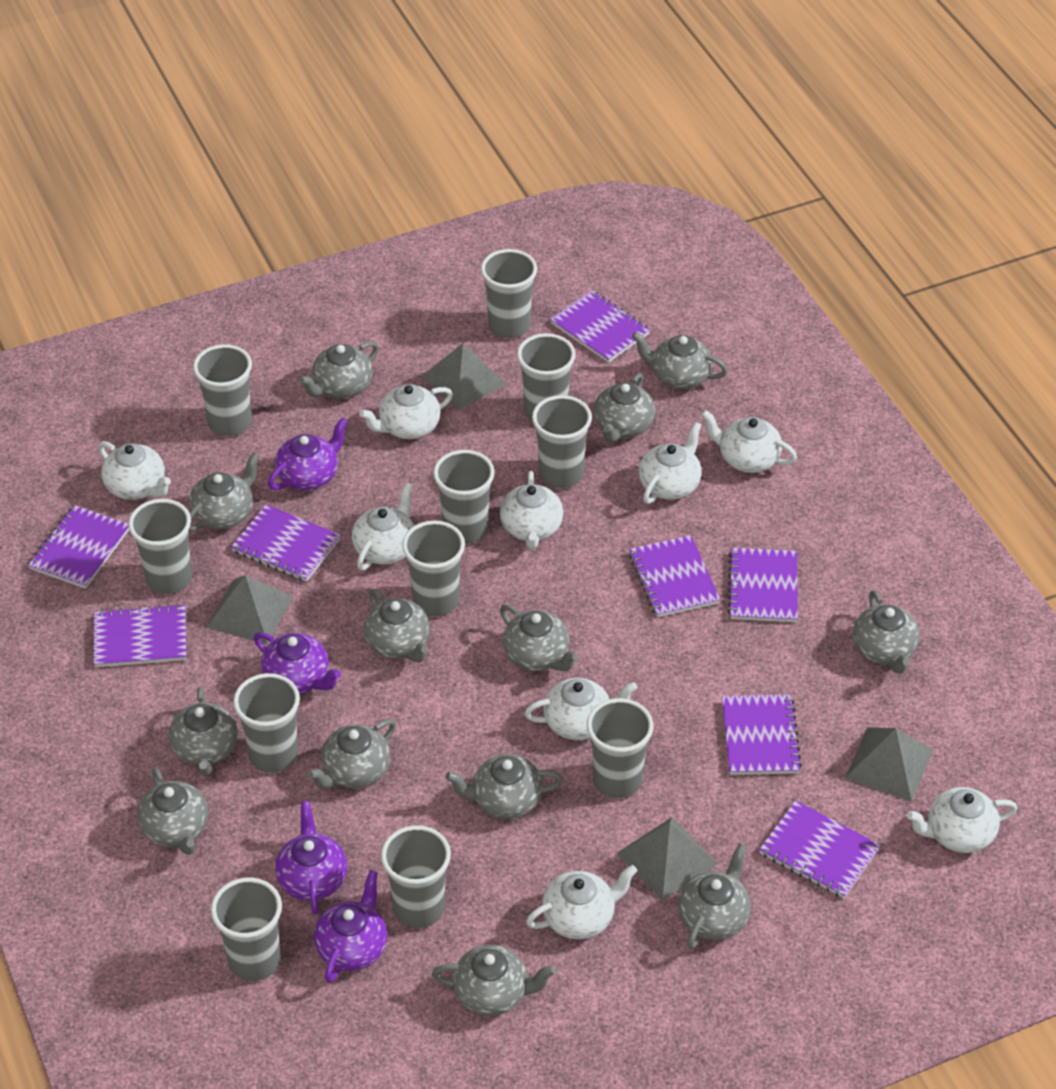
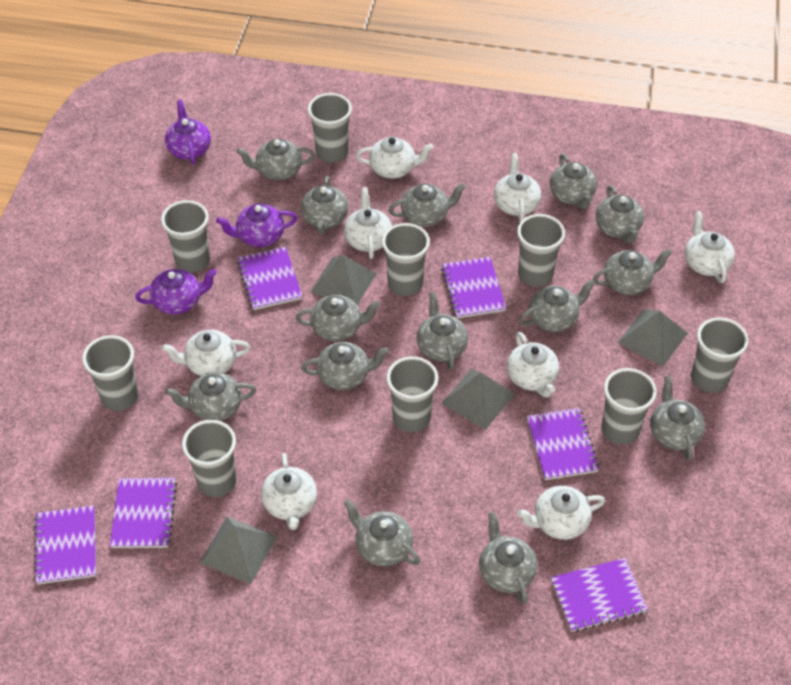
grey cup: [128,499,192,594] [193,344,252,436] [211,877,282,981] [233,673,300,773] [381,825,451,928] [402,520,465,617] [433,450,495,544] [481,249,537,338] [517,333,576,422] [532,395,592,488] [587,698,654,798] = 11 -> [82,335,139,411] [161,200,210,273] [182,420,236,497] [308,93,352,163] [382,223,430,296] [386,356,438,432] [517,214,565,287] [601,368,657,444] [691,317,748,393] = 9
grey teapot: [137,768,208,855] [169,687,238,776] [189,453,260,531] [299,341,379,398] [307,719,396,788] [364,589,430,662] [432,945,556,1016] [446,754,563,819] [500,604,579,671] [594,373,655,443] [632,332,728,389] [678,843,751,949] [853,590,920,674] = 13 -> [165,372,256,421] [237,139,315,180] [295,295,380,341] [301,176,348,234] [301,342,388,390] [343,499,420,567] [388,183,466,227] [417,292,468,370] [479,512,537,604] [519,280,595,332] [550,154,597,209] [593,249,672,295] [596,186,644,244] [650,376,705,460] = 14
purple notebook: [28,505,129,589] [93,604,186,667] [231,504,341,582] [550,290,650,363] [629,535,720,617] [722,695,802,775] [728,548,798,622] [759,800,880,898] = 8 -> [34,506,96,584] [110,478,177,548] [237,247,302,310] [441,257,506,318] [527,408,599,480] [551,558,648,632] = 6
purple teapot: [254,632,341,694] [268,418,348,490] [275,801,347,915] [314,870,387,983] = 4 -> [135,269,217,315] [165,100,211,165] [216,204,297,247] = 3
white teapot: [98,441,171,500] [352,482,414,571] [359,384,453,439] [500,471,563,549] [525,678,637,740] [526,865,637,939] [639,422,702,504] [701,410,797,473] [907,787,1017,853] = 9 -> [162,330,251,376] [261,453,317,530] [344,187,392,259] [356,137,433,179] [494,153,541,222] [507,332,559,398] [517,486,605,540] [685,211,735,283] = 8

